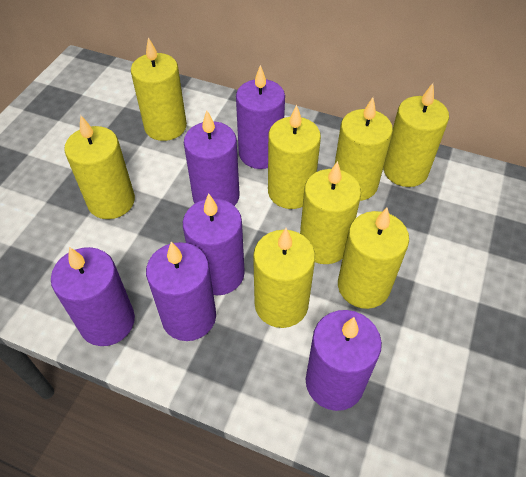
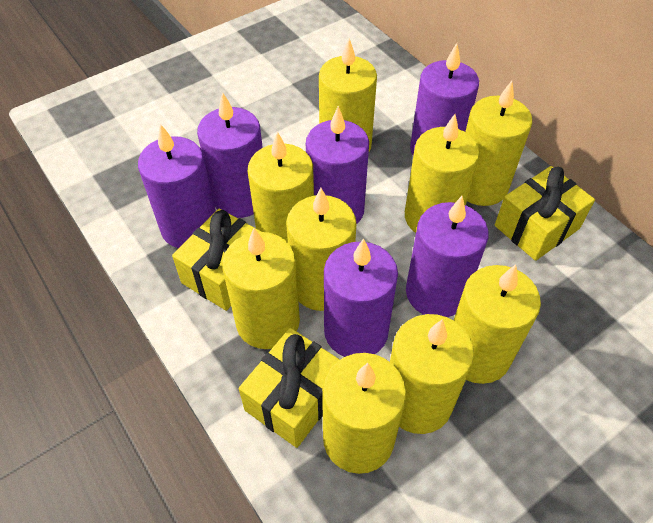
yellow candle: [64,116,135,219] [131,37,187,141] [253,228,315,328] [268,105,321,209] [300,161,361,264] [335,97,393,201] [338,208,409,309] [383,83,449,187] = 8 -> [222,228,300,349] [248,131,314,243] [286,188,357,311] [319,38,377,151] [322,353,406,474] [390,314,474,434] [405,114,480,233] [453,265,541,384] [465,81,532,206] = 9
yellow gift: none = 0 -> [172,208,261,311] [239,328,340,448] [495,166,595,261] = 3

